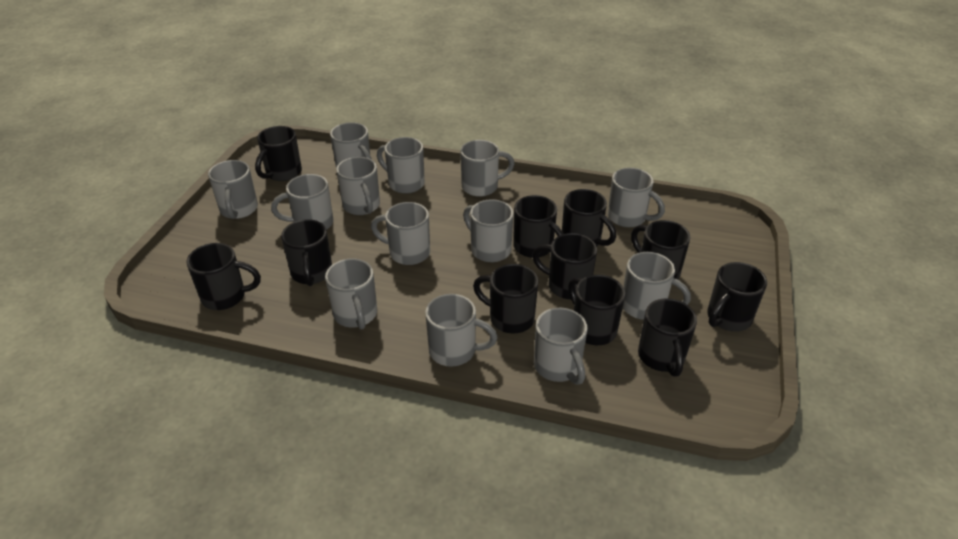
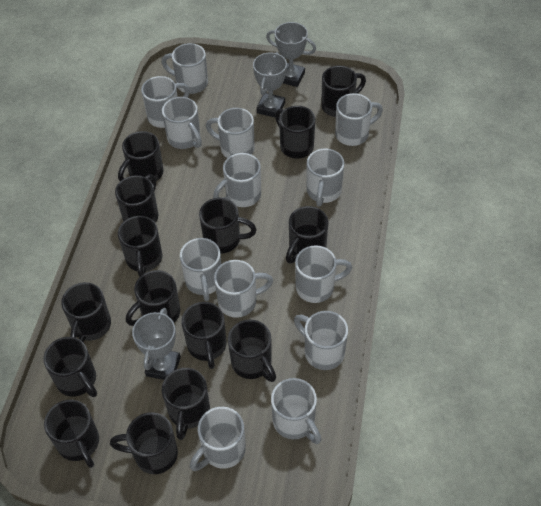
black mug: [186,243,261,310] [255,126,302,181] [281,219,332,286] [473,264,538,334] [513,195,563,258] [532,233,597,300] [562,189,616,246] [568,275,625,345] [631,220,690,280] [638,298,697,377] [707,262,767,331] = 11 -> [43,337,97,397] [44,400,99,468] [61,282,111,343] [110,412,178,474] [115,174,158,223] [118,131,163,181] [118,216,162,277] [126,270,180,326] [161,368,210,440] [181,302,227,369] [199,198,257,253] [228,319,276,382] [275,106,315,159] [286,206,328,263] [321,66,366,117] = 15
grey trophy: none = 0 -> [132,308,181,380] [253,52,287,117] [266,22,316,87] = 3

